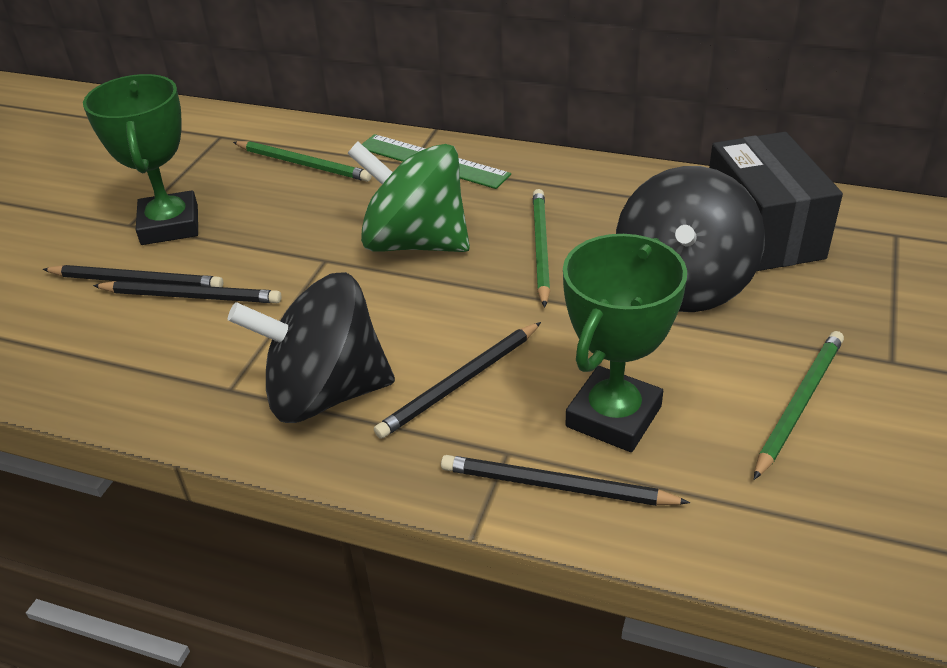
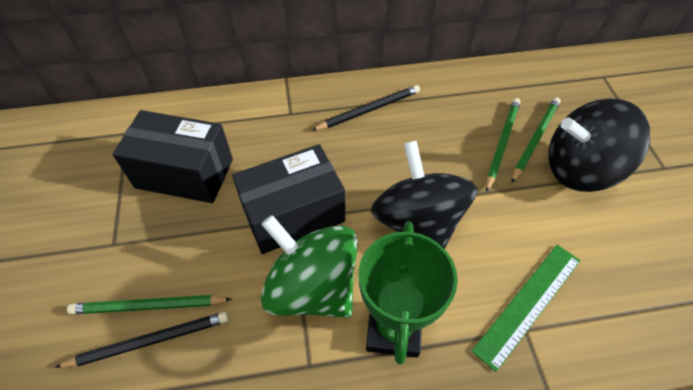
black box: [709,132,843,271] = 1 -> [113,110,233,203] [232,144,345,254] = 2
black pencil: [43,265,223,287] [93,281,282,303] [374,322,541,439] [441,455,690,506] = 4 -> [55,312,228,368] [312,85,420,130] = 2
green trophy: [83,74,198,245] [563,234,687,452] = 2 -> [359,221,458,365] = 1

